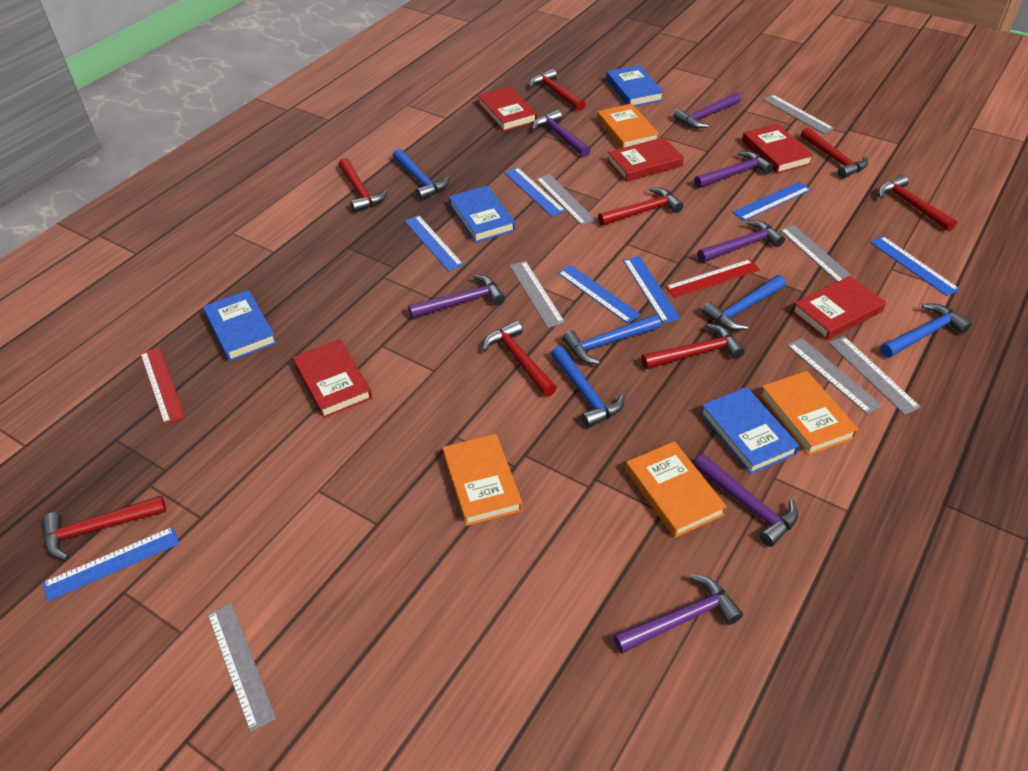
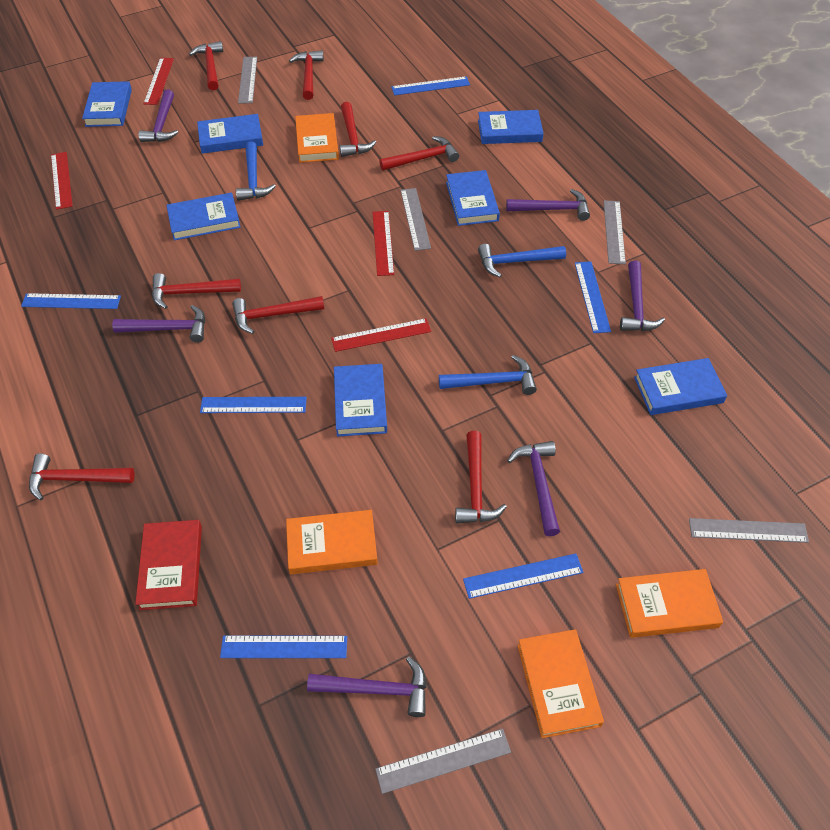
blue book: [203,290,277,361] [449,186,515,243] [606,65,664,106] [700,387,800,474] = 4 -> [82,81,132,127] [166,193,241,240] [197,114,263,154] [334,364,387,437] [446,170,500,226] [478,110,544,144] [634,358,727,415] = 7
blue hammer: [393,149,450,200] [551,346,625,428] [562,314,661,364] [702,275,786,330] [880,304,972,358] = 5 -> [236,141,276,201] [439,355,537,395] [478,244,566,277] = 3
blue ruler: [43,527,179,602] [404,215,464,271] [504,167,566,217] [558,265,641,324] [623,256,681,324] [732,182,811,221] [870,236,960,296] = 7 -> [21,293,121,309] [200,397,307,413] [220,636,347,658] [391,76,470,96] [463,554,584,599] [575,261,611,333] = 6
grey ruler: [208,603,276,732] [509,261,565,328] [536,174,596,226] [763,95,834,134] [780,225,855,282] [787,338,883,414] [829,336,921,415] = 7 -> [238,57,257,104] [375,729,511,794] [400,188,431,251] [604,200,626,264] [689,518,809,543] = 5
purple hammer: [408,274,505,319] [532,110,591,157] [613,574,743,654] [673,92,741,128] [693,454,798,547] [694,151,774,188] [697,220,785,263] = 7 -> [112,305,205,343] [139,89,178,142] [307,656,427,717] [506,189,590,221] [507,441,560,536] [620,261,665,331] = 6
red book: [292,339,372,418] [478,86,537,132] [607,137,684,182] [742,124,814,174] [792,276,886,340] = 5 -> [135,520,202,610] = 1
red ruler: [140,347,185,425] [665,259,760,298] = 2 -> [51,152,73,210] [143,58,174,105] [331,318,431,352] [372,211,394,276] = 4

